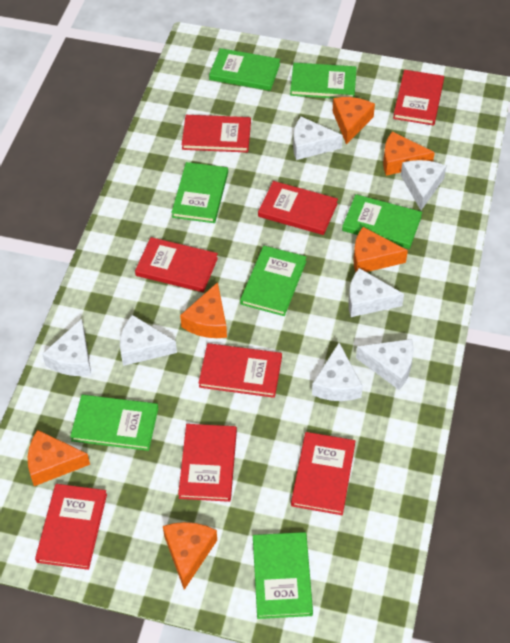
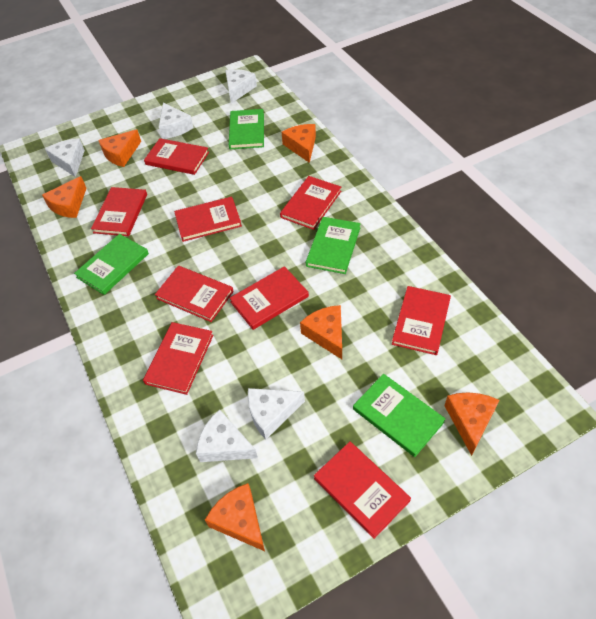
green book: [70,395,158,451] [171,162,228,223] [209,48,280,91] [240,246,307,316] [253,532,313,619] [290,63,357,98] [342,194,422,249] = 7 -> [74,234,149,295] [229,109,264,149] [306,217,361,274] [353,374,446,457] = 4
red book: [35,484,107,570] [135,237,218,292] [178,424,237,502] [182,115,251,153] [199,343,282,398] [258,181,338,235] [291,432,355,515] [393,70,444,126] = 8 -> [91,187,147,236] [143,322,213,395] [144,138,209,175] [155,266,234,322] [174,197,242,242] [229,266,309,330] [280,176,341,230] [314,442,411,539] [392,286,451,355] = 9
white cheese: [42,318,91,376] [120,315,177,366] [293,117,343,160] [312,343,363,401] [349,268,404,317] [356,339,414,390] [401,160,446,210] = 7 -> [45,138,85,177] [159,103,194,139] [196,410,258,462] [225,69,257,103] [248,388,305,439] = 5

